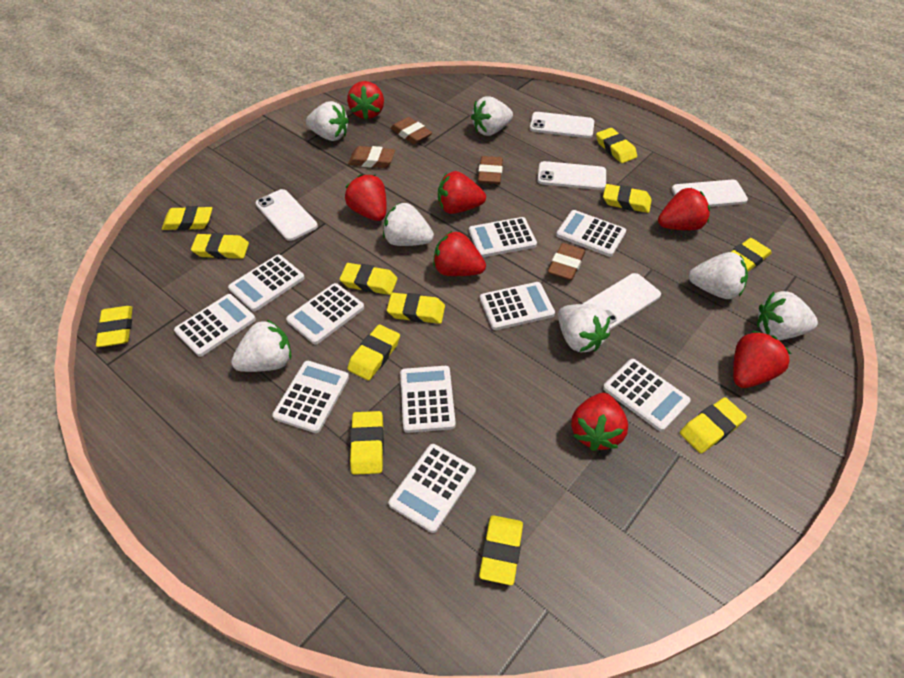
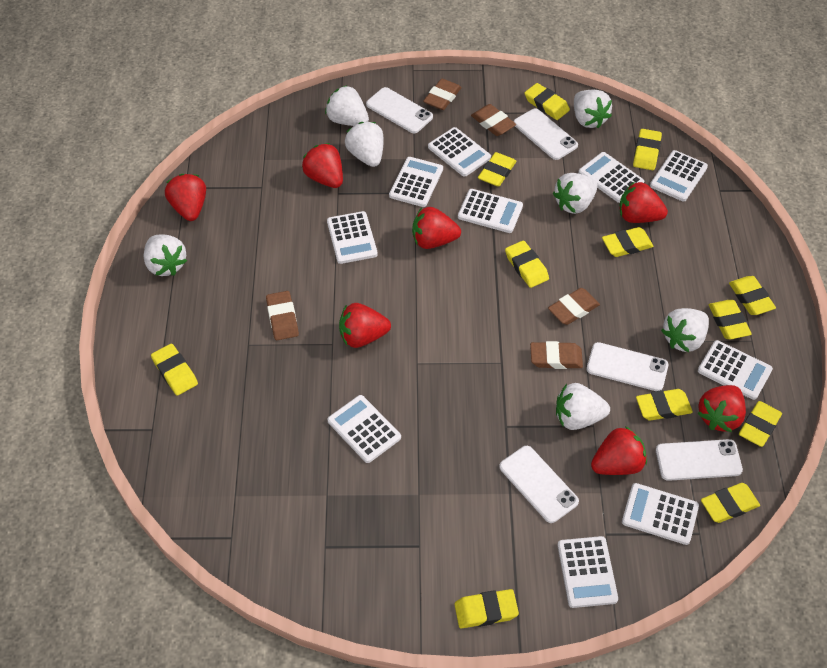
brown eraser: [348,146,395,168] [391,117,432,144] [478,156,503,185] [548,243,585,280] = 4 -> [266,291,299,340] [423,79,462,110] [471,104,516,136] [530,341,583,369] [548,288,600,325] = 5

